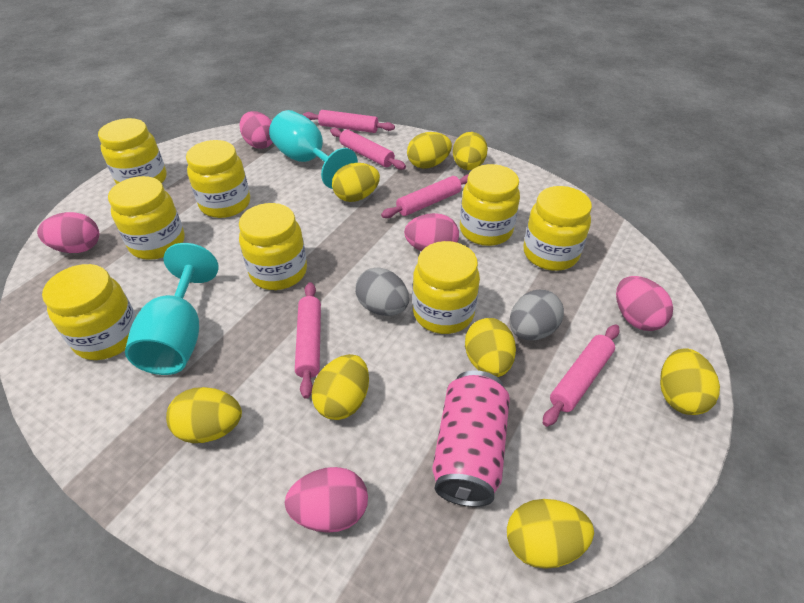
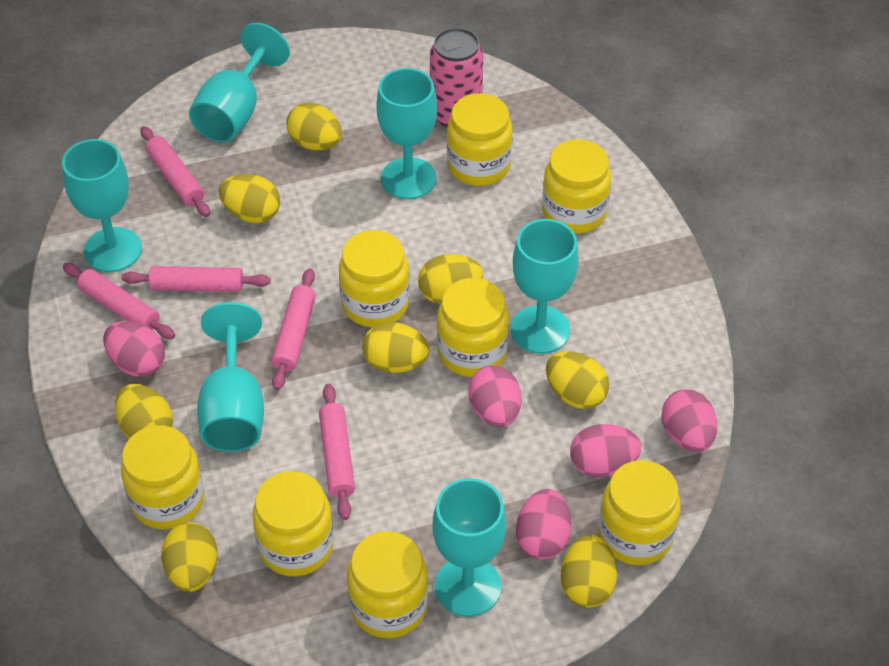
grey egg: [355,267,409,316] [510,290,564,340] = 2 -> none = 0
turquoise goblet: [125,243,219,375] [269,110,358,189] = 2 -> [62,139,142,272] [189,23,290,142] [197,302,264,452] [377,68,437,199] [432,478,506,617] [511,219,579,354] = 6

